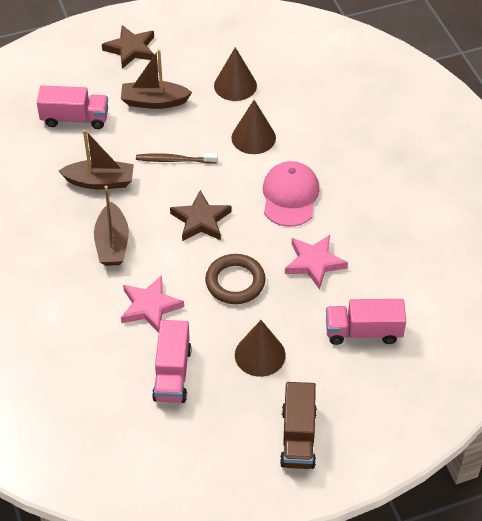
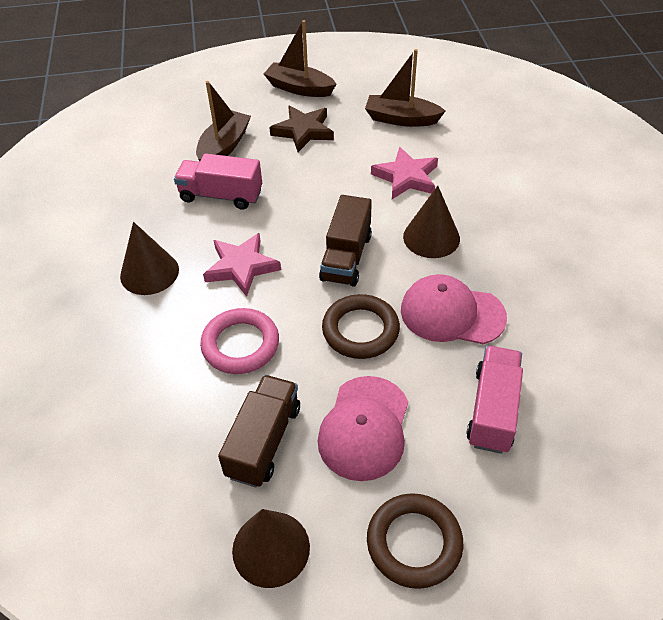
brown ring: [205,254,266,304] = 1 -> [322,294,400,359] [367,493,463,589] = 2
brown star: [102,25,154,69] [170,190,231,241] = 2 -> [269,105,334,152] = 1
brown toothbrush: [136,153,218,164] = 1 -> none = 0
brown truck: [280,382,317,469] = 1 -> [218,375,300,487] [319,195,372,287] = 2
pink cap: [263,161,319,227] = 1 -> [318,376,408,481] [401,274,507,344] = 2
pink ring: none = 0 -> [200,308,279,374] = 1
pink truck: [37,85,108,129] [152,320,192,403] [326,299,406,345] = 3 -> [174,153,262,210] [466,346,523,454] = 2

